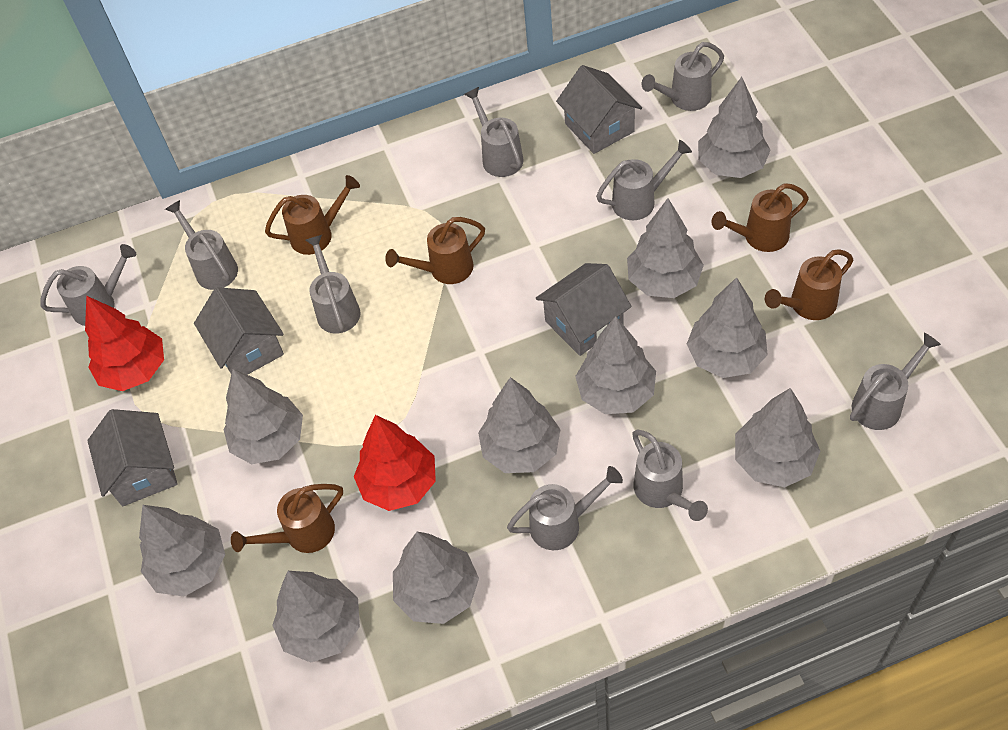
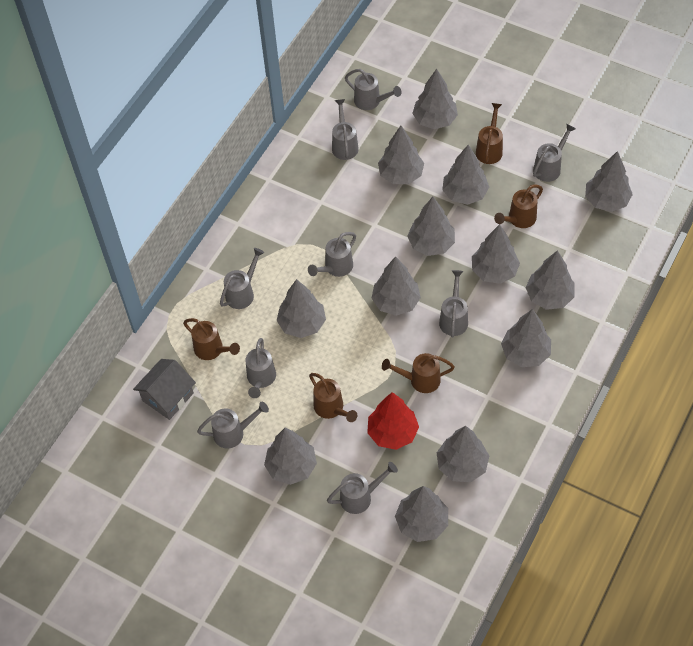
grey house: [87,409,178,506] [194,287,284,375] [536,263,632,356] [556,65,642,154] = 4 -> [133,359,196,420] = 1
grey tree: [139,505,225,597] [223,369,303,464] [273,571,360,663] [393,532,479,624] [478,377,561,473] [575,316,656,414] [627,198,704,298] [687,277,768,378] [698,77,771,178] [735,388,820,487] = 10 -> [264,428,317,485] [276,279,326,338] [372,256,421,316] [378,126,424,184] [395,486,448,542] [408,197,455,256] [412,69,458,129] [437,426,489,482] [442,145,489,205] [472,224,520,284] [501,309,551,367] [525,250,575,310] [585,151,633,212] = 13
red tree: [85,296,164,391] [354,415,436,511] = 2 -> [367,392,419,450] = 1

